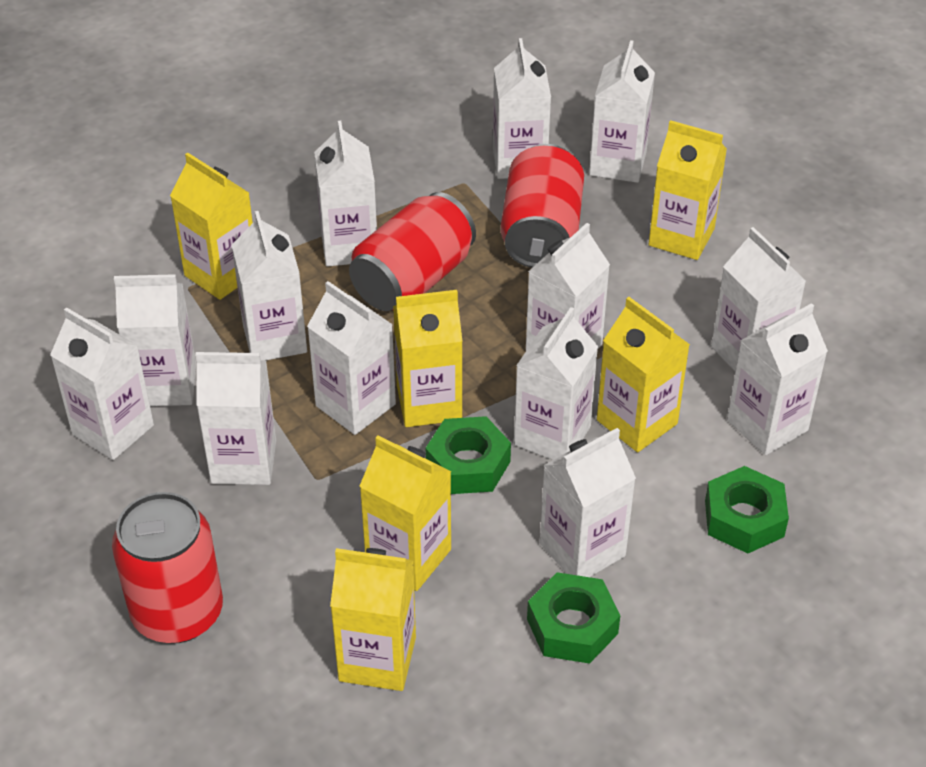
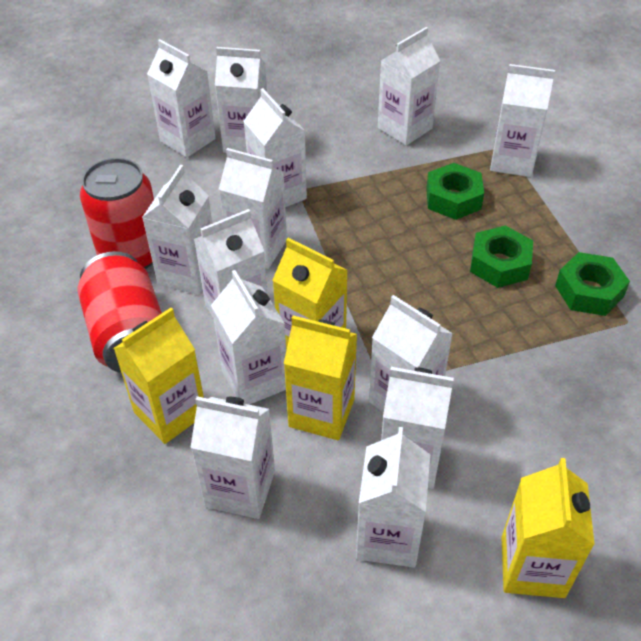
red can: [112,492,223,643] [349,192,476,311] [501,144,584,268] = 3 -> [78,251,162,373] [80,158,154,269] = 2
yellow carton: [170,153,253,300] [330,548,416,691] [359,436,451,591] [393,290,462,427] [597,297,690,452] [649,120,727,260] = 6 -> [113,308,204,444] [273,238,348,350] [284,316,357,440] [501,458,595,598] = 4

